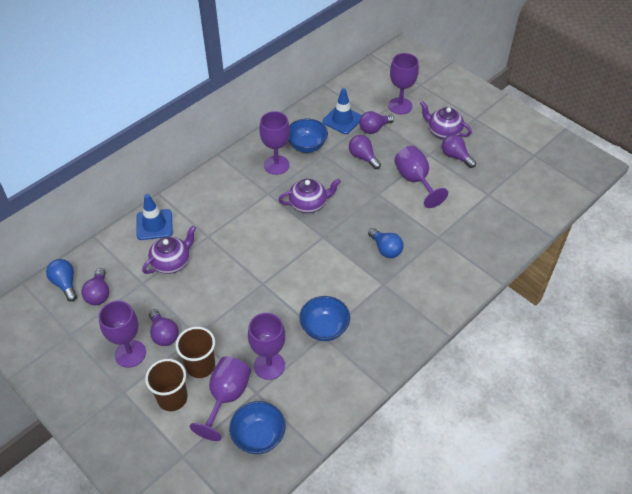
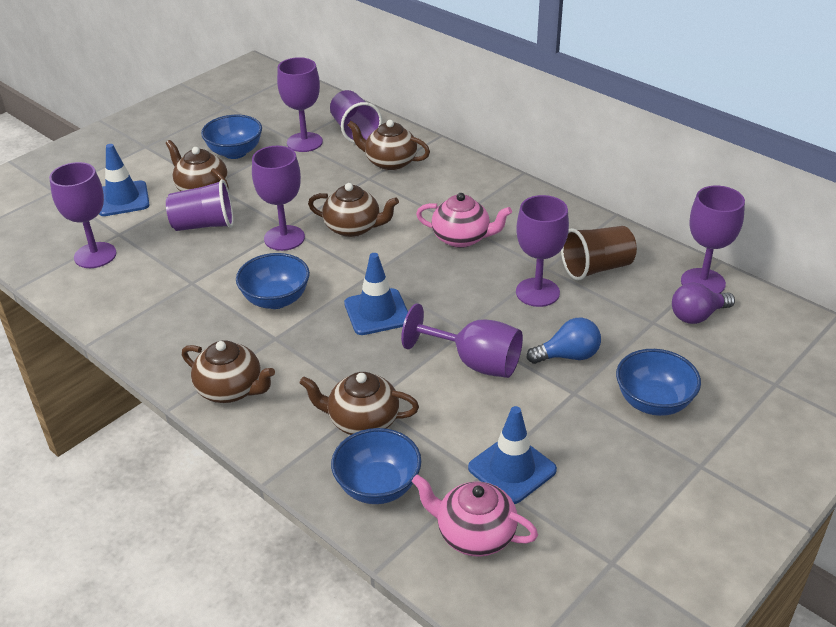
blue bowl: [229,401,285,454] [288,119,328,153] [299,296,350,341] = 3 -> [201,115,262,159] [236,253,310,309] [331,428,421,504] [616,349,701,416] = 4
blue light bulb: [46,259,77,302] [368,228,404,258] = 2 -> [527,318,601,364] = 1
blue traffic cone: [136,194,173,240] [322,88,362,134] = 2 -> [99,144,150,216] [344,253,408,335] [468,406,557,504] = 3
brown cup: [145,359,188,411] [175,327,215,378] = 2 -> [561,226,637,280] = 1
brown teapot: none = 0 -> [166,140,229,191] [182,341,275,403] [299,372,419,435] [308,183,399,237] [347,120,430,171] = 5
pink teapot: none = 0 -> [412,475,538,557] [416,193,512,248] = 2
purple cup: none = 0 -> [166,179,233,231] [330,90,382,143] = 2
purple light bulb: [81,268,109,305] [149,309,179,346] [349,135,381,169] [359,111,394,134] [442,134,476,168] = 5 -> [672,283,735,324] = 1
purple teapot: [142,226,196,274] [278,179,341,213] [420,101,472,139] = 3 -> none = 0

